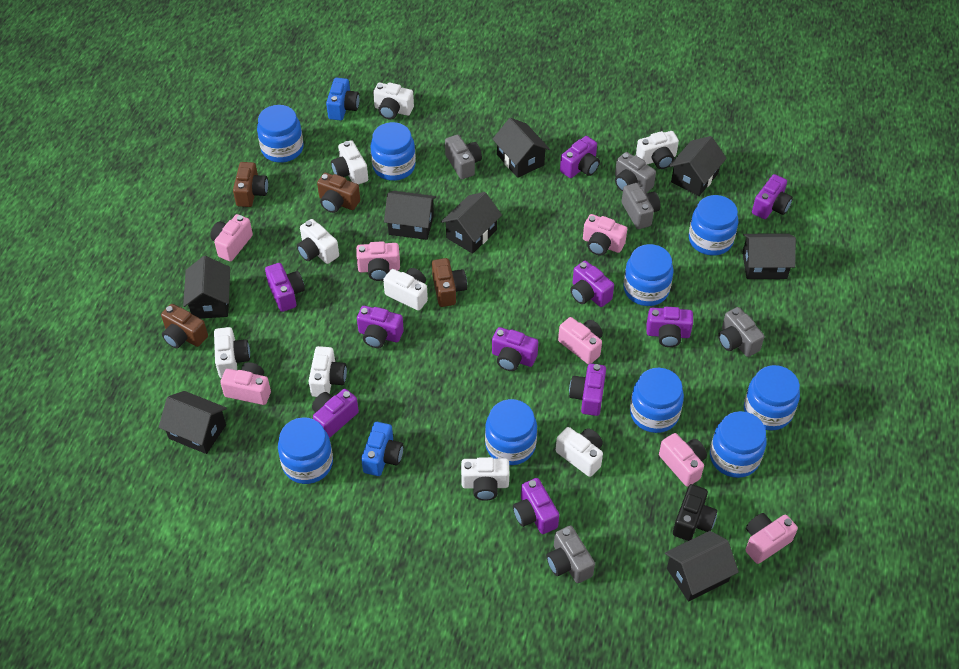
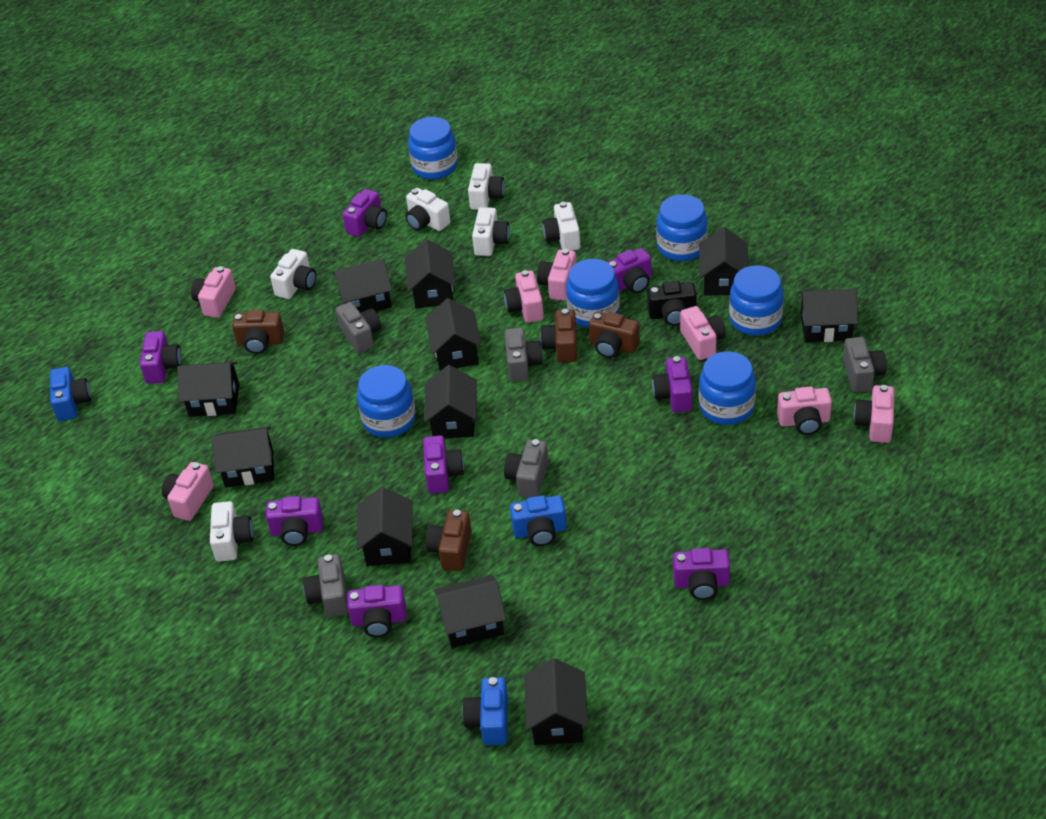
black house: [158,391,227,454] [183,256,230,319] [384,191,436,240] [441,192,502,254] [493,118,550,178] [665,531,739,602] [669,136,727,196] [742,233,796,279] = 8 -> [177,362,240,417] [211,426,274,488] [333,258,392,313] [356,487,413,566] [405,239,456,308] [424,365,477,438] [425,298,482,371] [434,575,506,648] [524,658,588,745] [699,227,749,295] [799,289,858,342] = 11
blue camera: [326,78,360,121] [361,422,404,476] = 2 -> [50,367,91,421] [462,677,508,745] [510,495,566,546] = 3
blue jar: [257,105,303,163] [278,417,333,484] [370,122,416,181] [485,399,537,465] [623,244,674,306] [630,368,684,433] [689,195,738,256] [710,411,767,478] [744,365,800,431] = 9 -> [357,365,416,438] [408,117,458,180] [566,259,620,328] [656,194,708,261] [699,351,756,425] [729,265,784,336] = 6
purple camera: [265,263,305,312] [312,389,359,438] [357,306,404,348] [492,327,538,371] [513,478,559,534] [560,136,600,178] [569,364,606,416] [570,261,614,307] [647,307,693,347] [752,174,793,219] = 10 -> [140,331,182,384] [266,496,323,546] [343,189,387,237] [347,585,406,637] [423,435,464,494] [607,248,652,293] [652,356,693,413] [673,548,730,600] = 8
white camera: [214,327,250,378] [297,219,339,264] [308,346,347,397] [331,140,368,185] [373,83,414,119] [383,268,428,311] [461,457,509,501] [556,427,603,477] [636,131,679,169] = 9 -> [210,501,254,562] [270,249,316,299] [405,188,451,231] [468,163,505,210] [472,207,510,256] [543,202,580,251] = 6

